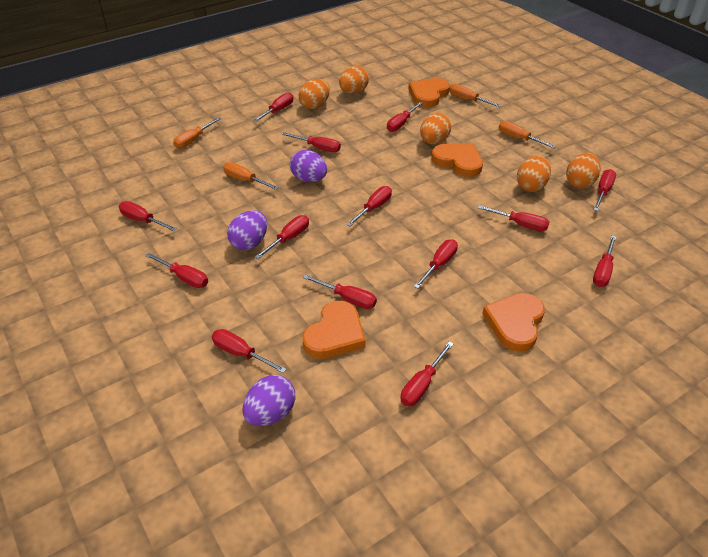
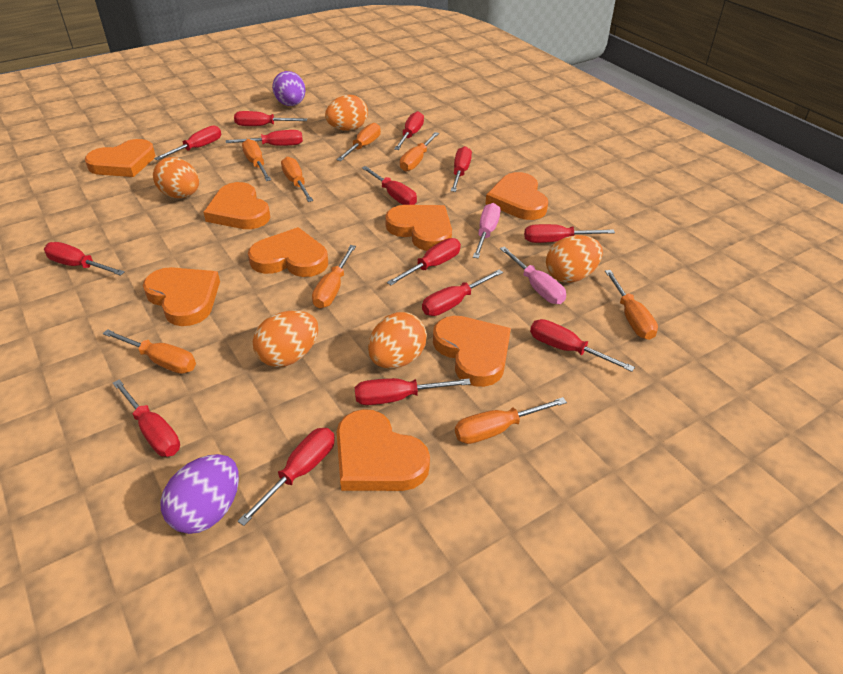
orange heart: [302,301,366,359] [409,78,450,108] [431,143,483,177] [482,293,545,352] = 4 -> [85,139,156,177] [143,267,220,326] [204,182,270,229] [248,227,328,277] [337,409,430,491] [385,205,452,251] [433,316,511,387] [485,172,548,220] = 8
orange screwdriver: [173,117,222,149] [223,162,279,190] [449,84,501,107] [499,121,556,148] = 4 -> [103,329,196,374] [242,139,271,181] [281,157,313,202] [312,245,356,308] [337,123,381,161] [400,132,439,171] [455,397,567,444] [605,270,658,340] = 8
pink screwdriver: none = 0 -> [473,203,500,259] [500,246,566,304] = 2
purple egg: [227,210,267,250] [243,375,295,426] [290,150,327,182] = 3 -> [160,454,239,534] [272,71,305,106] = 2

